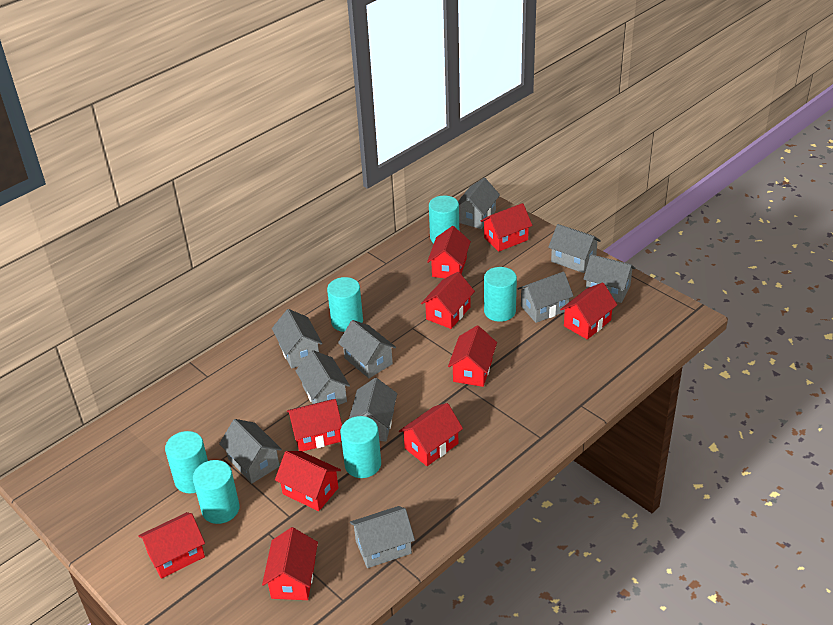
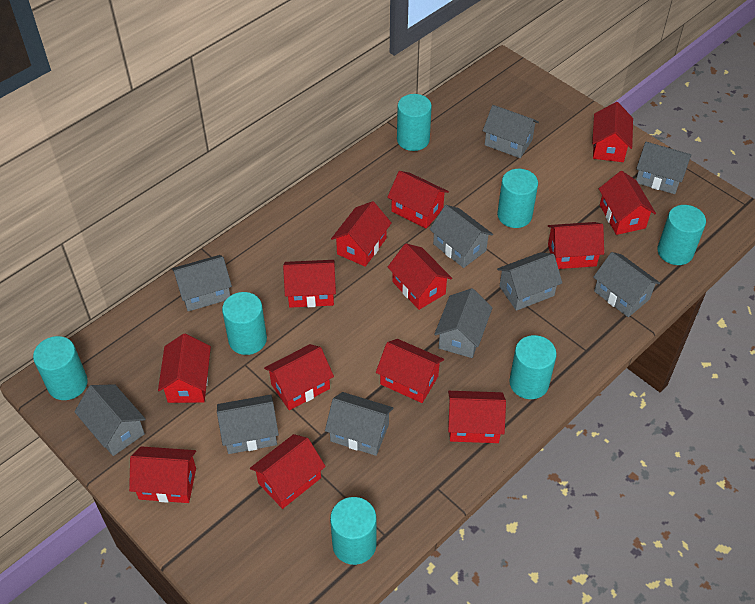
red house: [138,512,205,579] [262,527,318,600] [275,451,341,511] [287,399,342,452] [399,403,463,466] [421,272,475,329] [427,226,471,278] [448,325,497,387] [481,203,532,252] [560,282,617,340] = 10 -> [129,446,196,503] [158,334,211,403] [250,434,326,509] [264,344,334,410] [283,260,336,308] [331,201,392,267] [376,339,444,403] [387,171,449,229] [388,243,452,310] [448,391,506,443] [548,222,604,269] [592,102,633,162] [599,171,656,235] = 13
turquoise cylinder: [165,431,208,493] [193,460,240,524] [327,277,363,332] [340,416,381,478] [429,196,459,243] [484,267,517,322] = 6 -> [33,336,88,400] [222,292,267,355] [330,497,377,565] [397,94,432,151] [497,169,538,228] [509,335,557,399] [657,205,706,265] = 7

